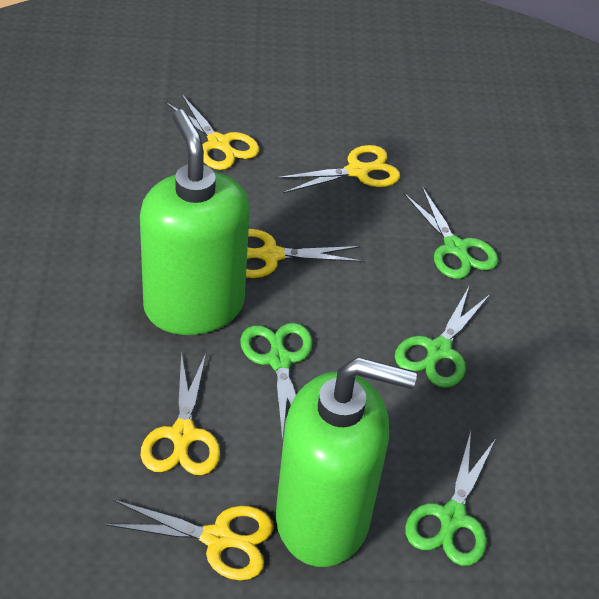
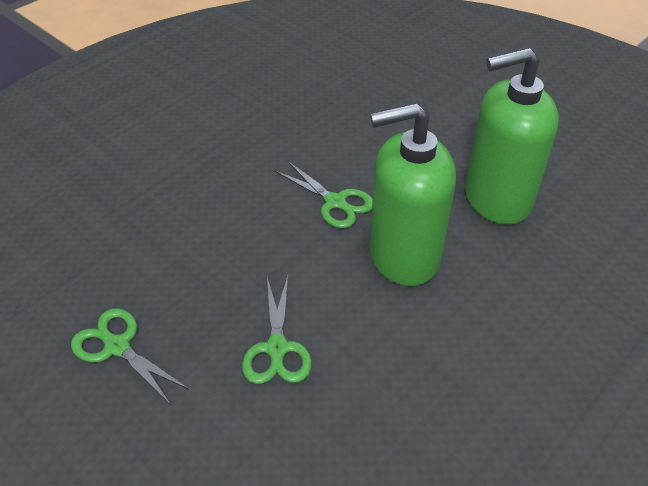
green scissors: [240,323,312,439] [395,287,490,388] [403,187,498,279] [405,431,495,566] = 4 -> [71,308,190,405] [242,276,312,384] [275,161,373,228] = 3
yellow scissors: [104,500,274,580] [140,352,220,475] [165,95,259,170] [246,229,363,278] [276,145,400,193] = 5 -> none = 0

